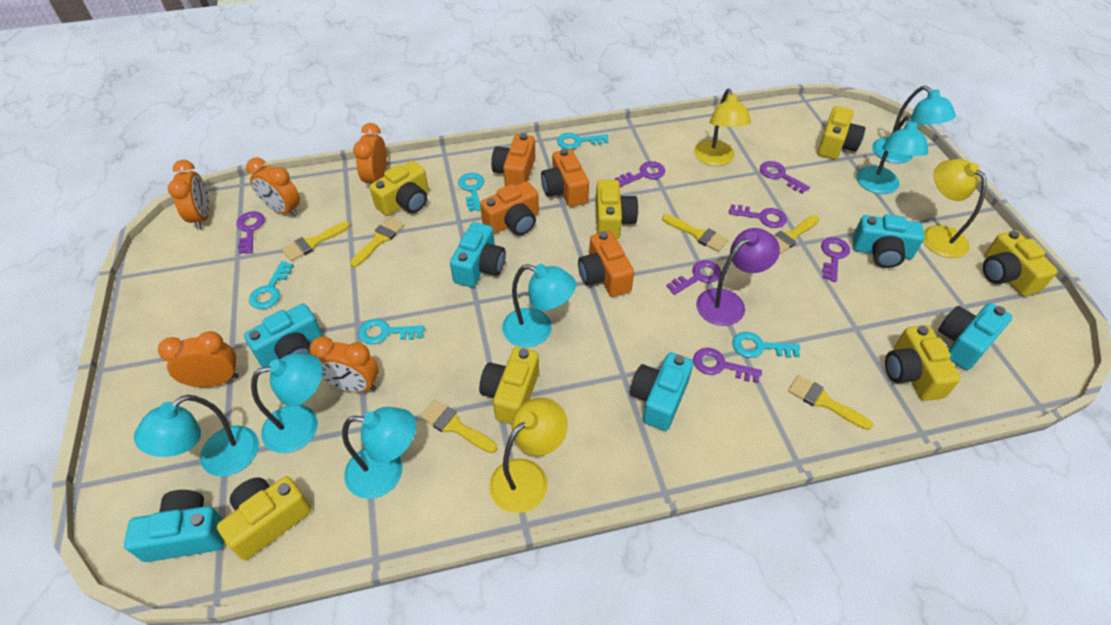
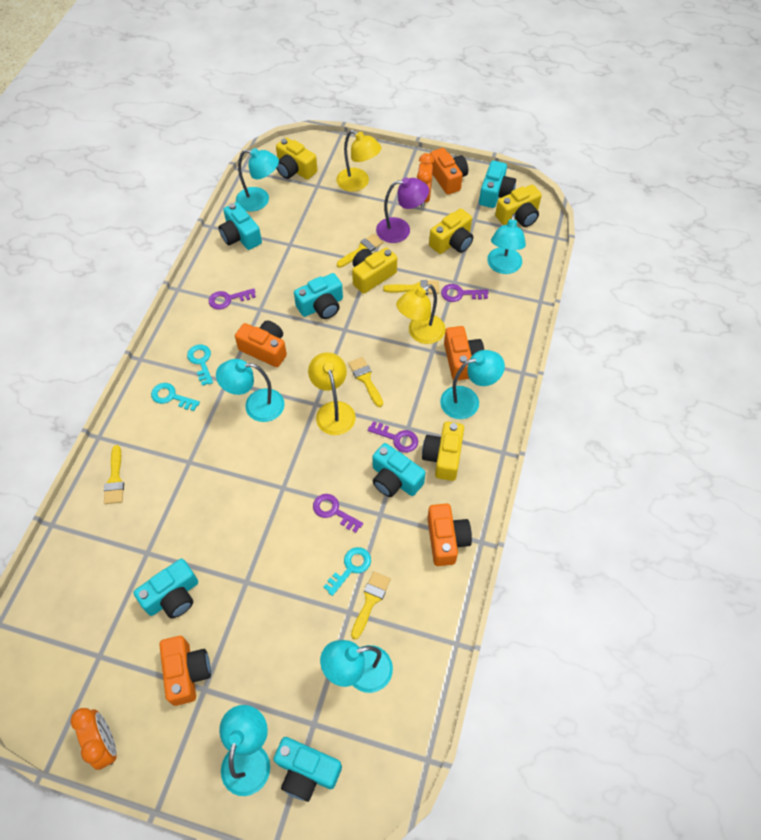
orange camera: [480,181,539,235] [491,133,535,186] [541,149,589,207] [578,231,634,297] = 4 -> [159,636,211,706] [235,320,287,367] [427,503,472,566] [430,148,468,195] [444,326,484,381] = 5
orange clock: [158,331,239,387] [168,160,210,230] [246,158,300,217] [309,336,378,392] [353,123,387,185] = 5 -> [70,708,116,770] [417,153,434,208] = 2
purple key: [236,211,265,254] [615,161,665,187] [666,260,722,295] [693,348,762,383] [729,204,787,228] [760,161,810,194] [821,237,850,282] = 7 -> [209,288,256,309] [313,494,363,533] [368,421,418,452] [441,284,488,302] = 4
turquoise key: [249,261,294,309] [358,319,425,344] [458,173,484,211] [557,133,608,149] [732,332,800,358] = 5 -> [151,383,200,411] [187,344,213,386] [324,547,371,596] = 3
yellow brush: [282,221,350,261] [350,217,404,267] [420,400,497,453] [662,214,728,252] [774,215,819,254] [788,375,873,430] = 6 -> [104,445,124,504] [337,234,383,268] [348,357,383,407] [351,571,391,639] [383,280,440,295] = 5
yellow camera: [217,476,312,560] [370,161,429,216] [479,347,539,424] [596,180,638,239] [817,106,866,159] [885,325,961,401] [983,230,1057,296] = 7 -> [276,138,317,180] [352,248,397,294] [422,422,464,481] [429,209,473,254] [495,185,542,227] = 5

